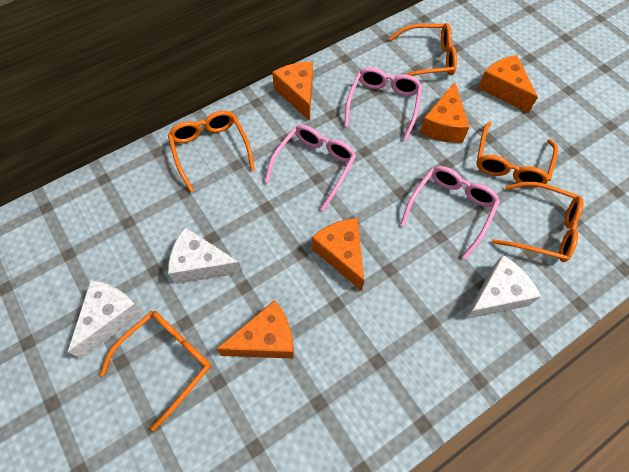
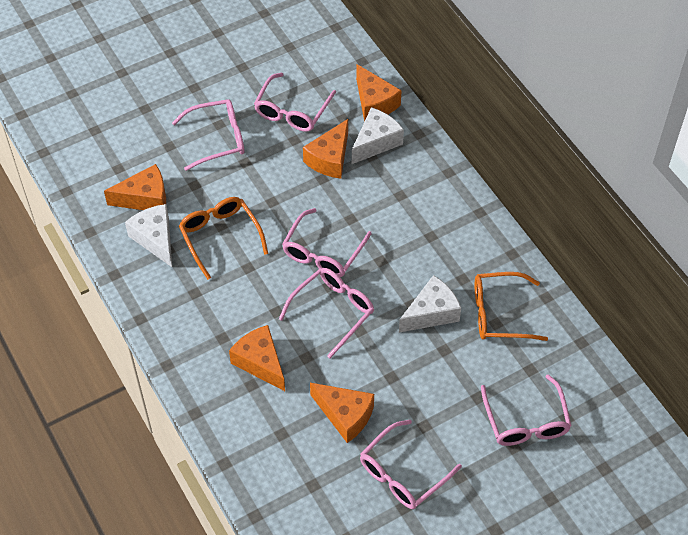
orange glasses: [100,311,211,431] [168,111,255,192] [389,23,457,76] [476,122,558,187] [492,182,584,262] = 5 -> [179,197,268,280] [475,272,548,341] = 2
pink glasses: [265,125,356,211] [344,67,422,140] [400,166,500,259] = 3 -> [172,99,244,171] [254,73,336,132] [279,268,374,358] [282,208,372,277] [360,420,462,509] [481,374,572,446] = 6

